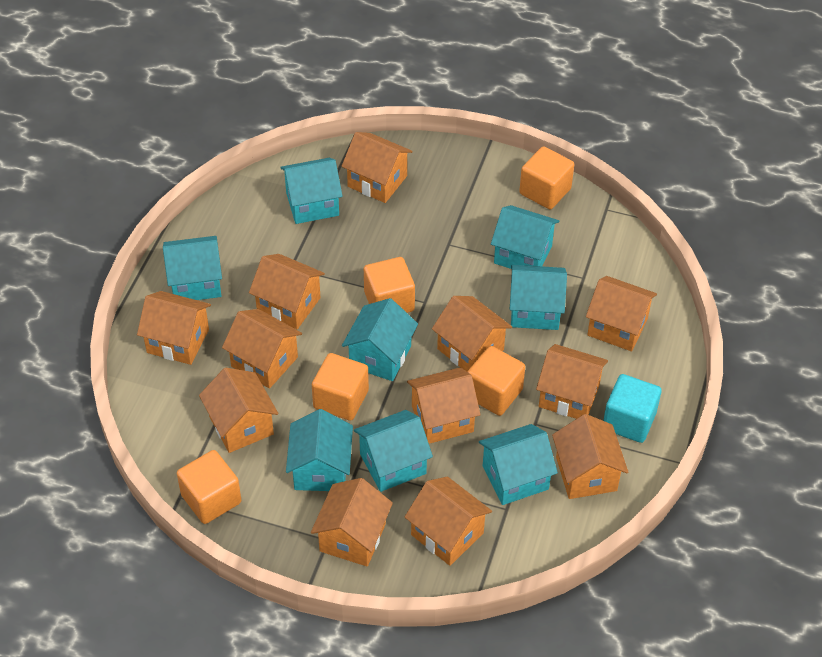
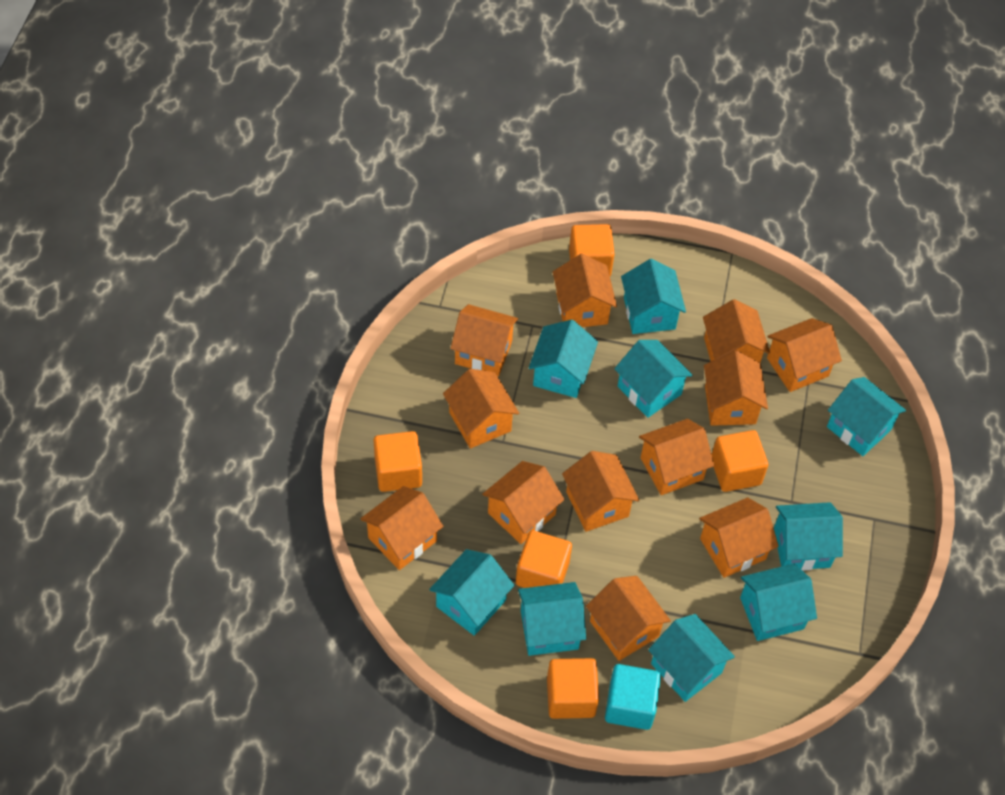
turquoise house: [163,236,222,300] [280,158,343,224] [286,409,353,491] [342,298,418,381] [354,410,433,492] [479,424,558,505] [491,205,559,269] [510,265,567,330] = 8 -> [429,549,514,636] [518,582,586,656] [529,320,598,398] [614,340,692,418] [621,259,686,334] [648,614,735,702] [740,564,817,641] [774,502,843,571] [827,377,906,456] = 9

